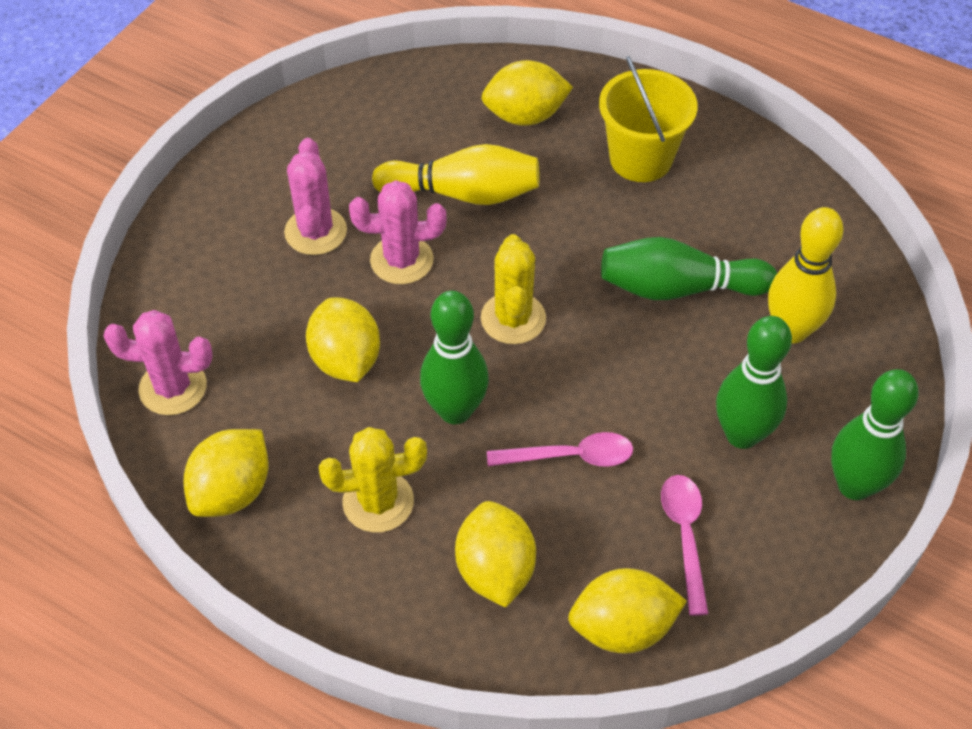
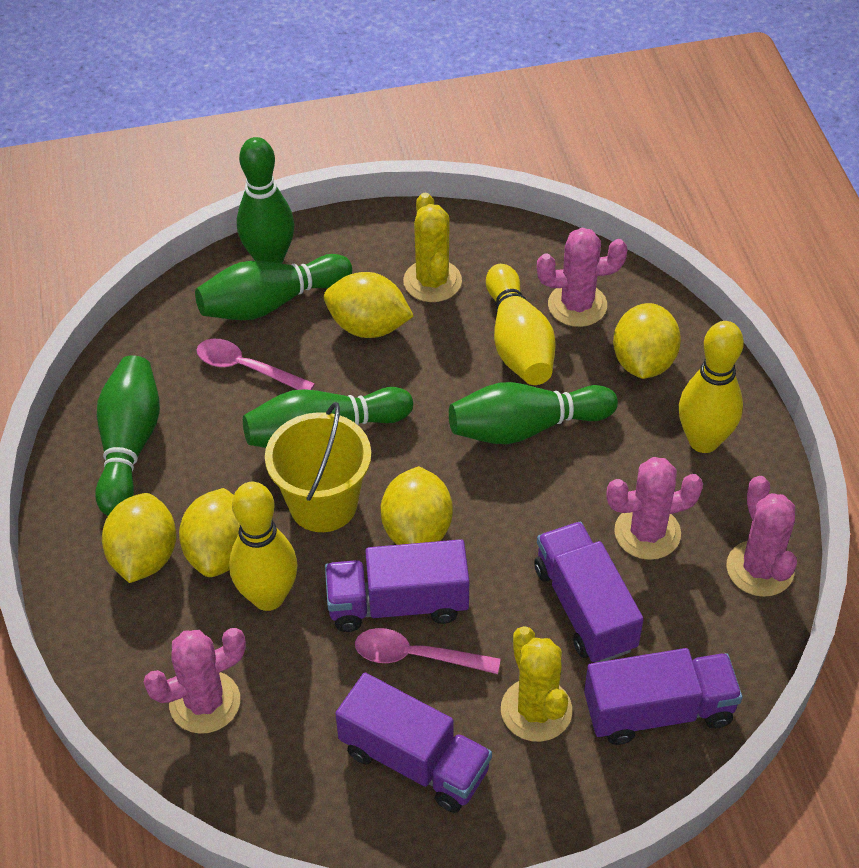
green bowling pin: [420,291,489,424] [601,237,777,300] [716,316,792,449] [831,369,919,500] = 4 -> [95,355,160,516] [195,254,352,320] [237,137,294,264] [243,387,413,448] [449,382,618,444] = 5
pink cactus: [103,310,213,415] [284,138,347,255] [349,180,446,284] = 3 -> [144,628,246,734] [537,228,628,327] [606,457,703,560] [726,476,797,597] = 4
purple truck: none = 0 -> [325,539,469,632] [335,673,492,813] [534,522,644,662] [584,648,743,745] = 4
yellow bowling pin: [372,144,539,205] [768,207,844,344] = 2 -> [229,482,298,611] [486,264,556,385] [679,321,744,453] = 3

